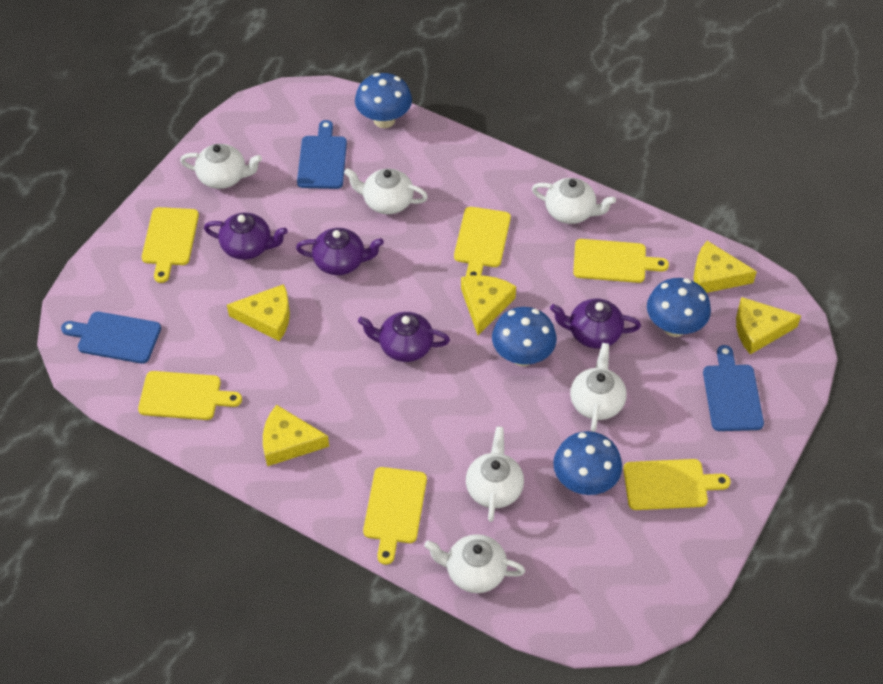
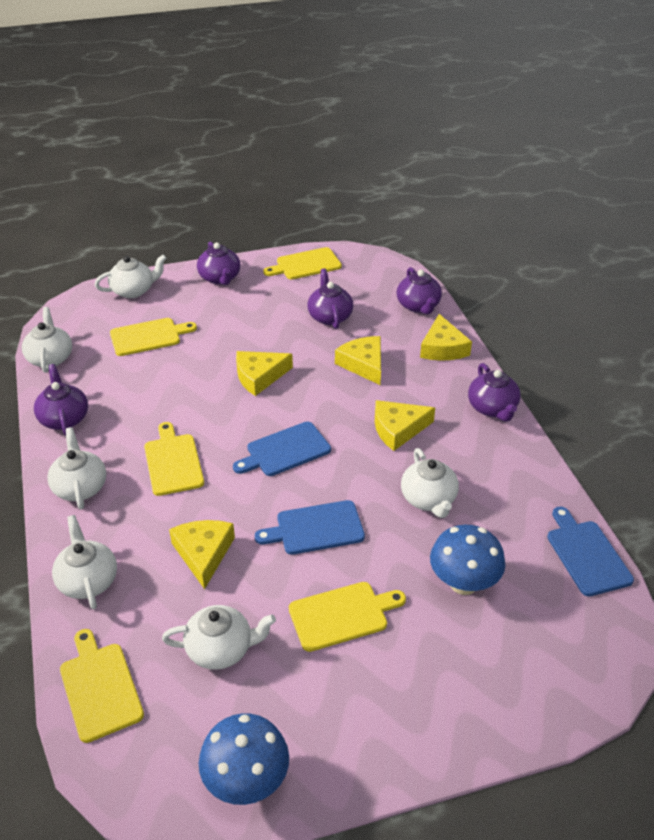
blue mushroom: [355,73,412,128] [492,307,557,366] [553,431,622,495] [647,278,711,337] = 4 -> [199,713,289,805] [430,525,505,595] = 2
purple teapot: [204,212,288,260] [296,228,384,275] [358,312,450,362] [550,299,641,348] = 4 -> [34,364,88,435] [197,241,240,285] [307,268,353,329] [397,267,442,314] [468,363,521,422] = 5
yellow cutting board: [138,371,242,420] [142,207,199,283] [363,467,427,565] [454,207,511,276] [573,239,669,283] [623,459,731,510] = 6 -> [60,629,144,743] [110,318,197,356] [144,422,204,496] [263,247,342,279] [289,582,406,652] = 5

